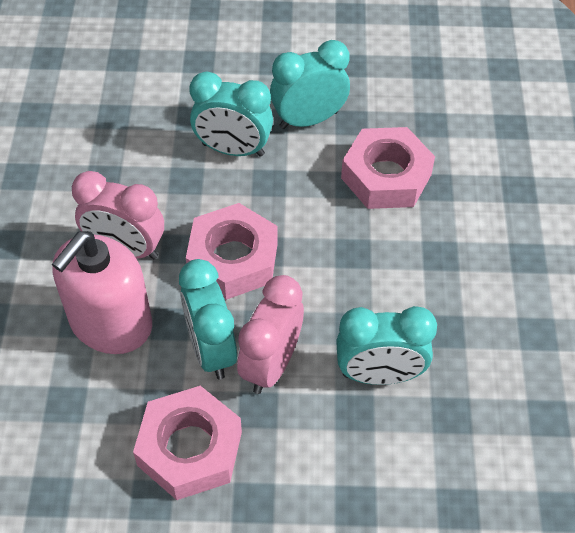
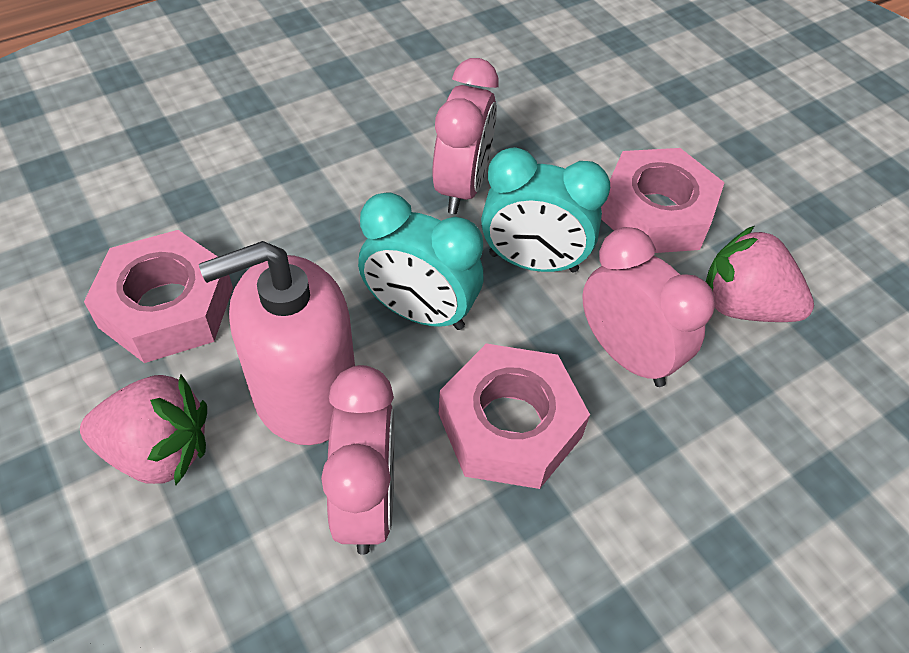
pink clock: [72,171,164,259] [237,275,304,394] = 2 -> [321,365,395,555] [432,58,498,214] [582,227,715,387] = 3
pink strawberry: none = 0 -> [80,374,207,485] [706,226,814,322] = 2
turquoise clock: [179,259,237,379] [189,72,273,157] [270,40,350,129] [336,306,437,385] = 4 -> [358,193,483,330] [481,147,610,273] = 2

